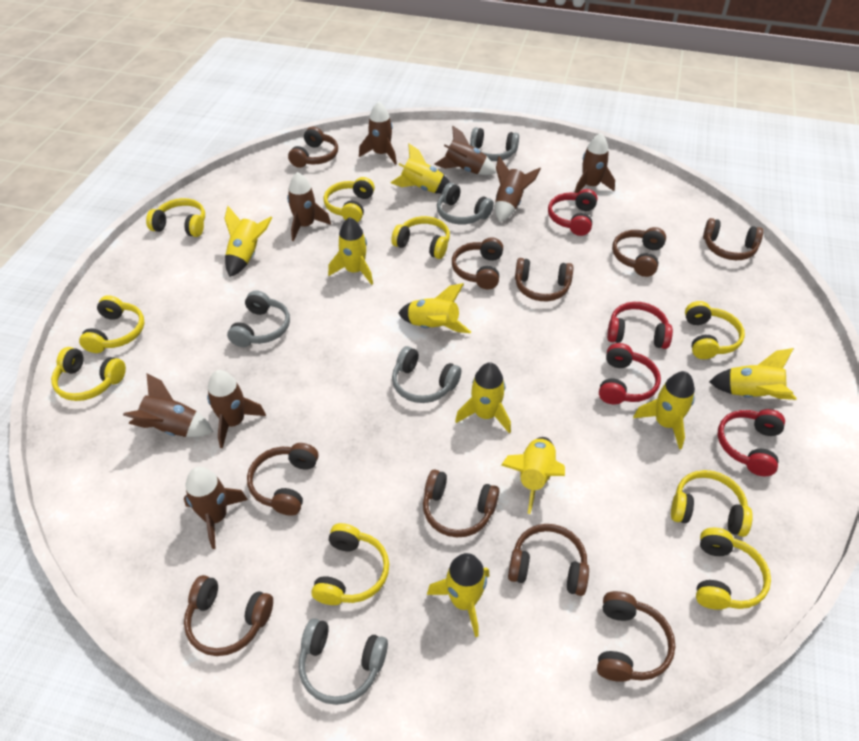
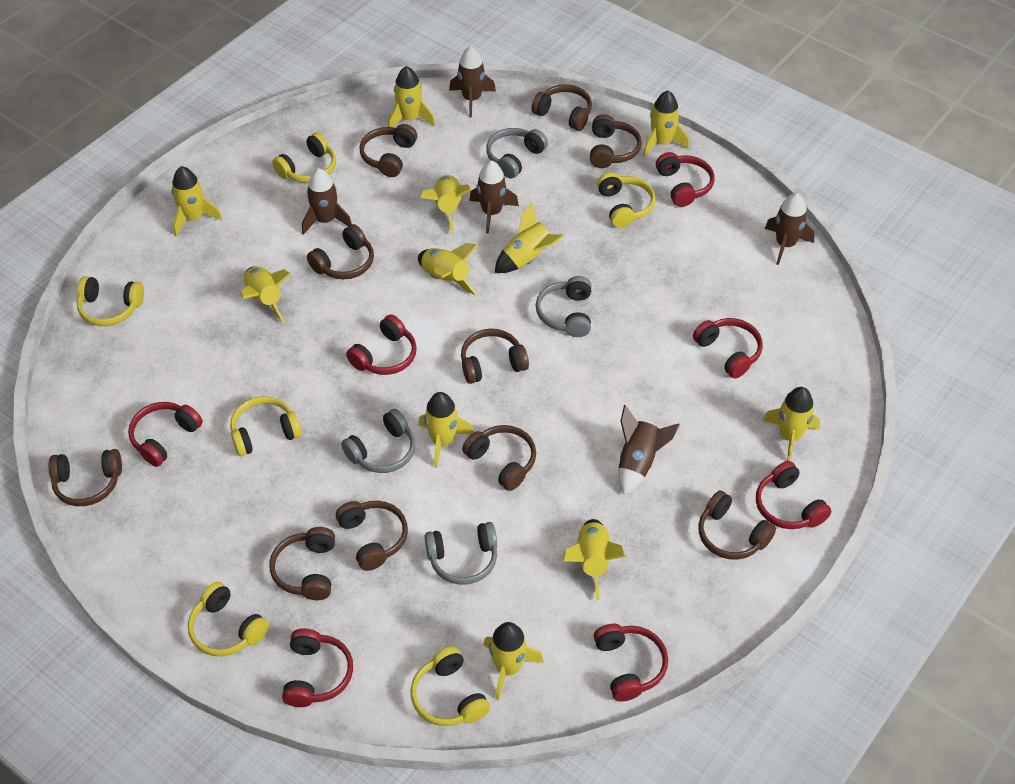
brown rocket: [123,373,213,437] [184,467,248,549] [207,370,266,448] [287,172,331,241] [359,102,397,165] [434,126,496,175] [495,156,541,222] [574,133,615,193] = 8 -> [302,168,352,235] [449,46,496,117] [469,160,519,233] [618,405,680,494] [765,193,815,265] = 5
grey headphones: [227,290,290,347] [299,618,388,705] [392,346,461,403] [437,183,494,225] [470,127,519,161] = 5 -> [341,409,415,473] [425,522,497,585] [486,128,548,179] [536,276,592,337] = 4
red headphones: [548,189,597,236] [599,343,661,404] [607,302,673,349] [718,409,785,476] = 4 -> [128,402,203,467] [282,628,353,707] [346,315,417,375] [593,624,668,702] [656,152,715,207] [693,318,763,378] [756,461,831,529] = 7
yellow headphones: [51,347,126,401] [79,295,144,353] [146,198,205,237] [311,523,389,605] [323,177,375,222] [391,216,450,259] [671,470,753,537] [685,301,745,359] [696,528,771,610] = 9 -> [77,276,144,326] [188,582,269,656] [230,396,301,456] [272,132,336,183] [410,647,490,726] [597,172,655,228] = 6
yellow rocket: [224,206,272,277] [328,217,373,285] [390,144,451,194] [398,283,471,333] [427,553,489,637] [455,362,511,433] [501,437,565,514] [633,371,695,449] [709,348,796,400] = 9 -> [172,166,223,236] [240,266,291,323] [388,66,435,127] [418,243,478,296] [419,392,473,468] [420,175,472,233] [484,622,544,700] [495,202,564,273] [563,519,626,600] [643,91,689,157] [763,387,820,461] = 11

